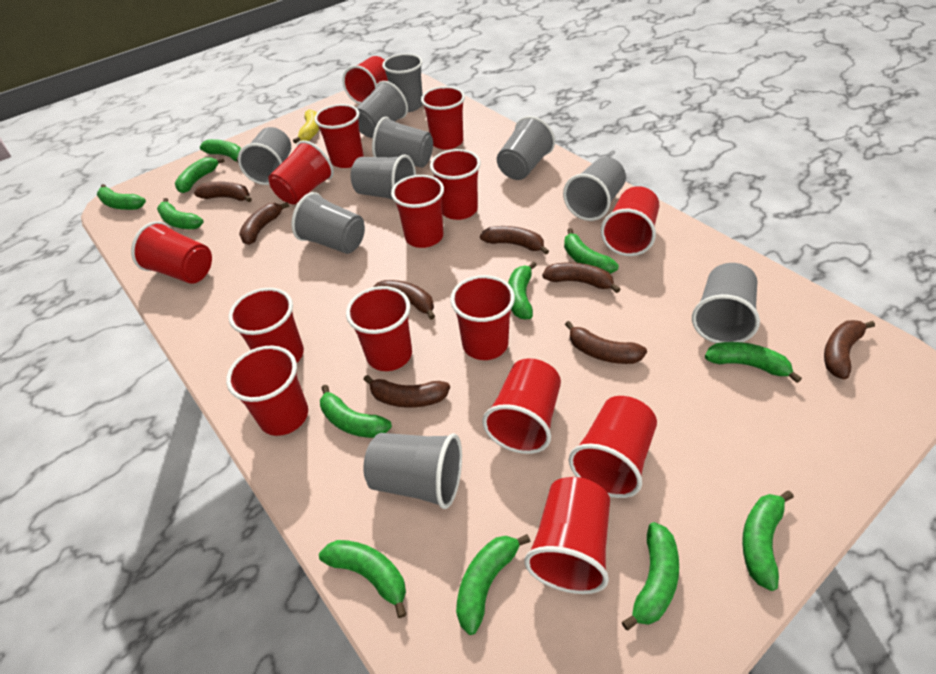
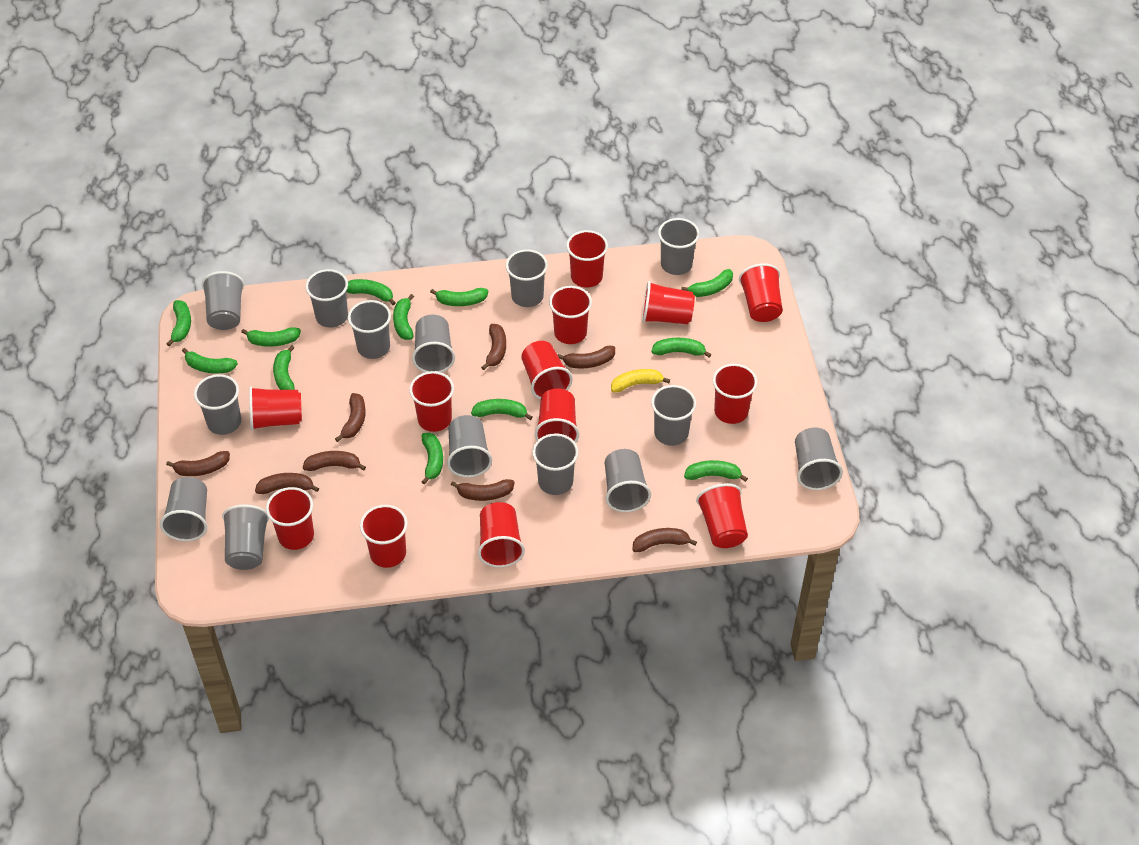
grey cup: [238,127,291,185] [291,192,365,254] [350,154,416,200] [356,81,408,138] [363,433,462,509] [372,117,433,168] [382,53,423,112] [497,116,555,180] [563,157,626,221] [692,263,760,343] = 10 -> [160,477,207,541] [194,374,241,435] [202,271,244,330] [222,504,269,570] [305,269,348,327] [348,300,391,359] [412,315,455,372] [447,415,492,478] [506,249,548,307] [532,433,579,495] [605,449,651,512] [651,385,696,446] [658,218,700,275] [795,427,843,490] = 14
red cup: [131,221,212,284] [226,346,308,436] [229,288,304,362] [268,140,334,204] [314,104,364,168] [342,56,388,104] [346,286,412,371] [391,175,444,248] [421,86,465,150] [430,149,481,220] [450,275,515,360] [482,358,561,454] [524,477,610,594] [569,396,657,498] [601,186,659,256] = 15 -> [249,386,302,431] [266,487,314,550] [360,505,408,568] [409,371,454,432] [478,502,525,567] [521,341,572,399] [535,388,579,443] [549,286,592,344] [566,230,608,288] [642,281,695,324] [696,483,748,548] [713,364,757,424] [739,263,783,322] = 13

